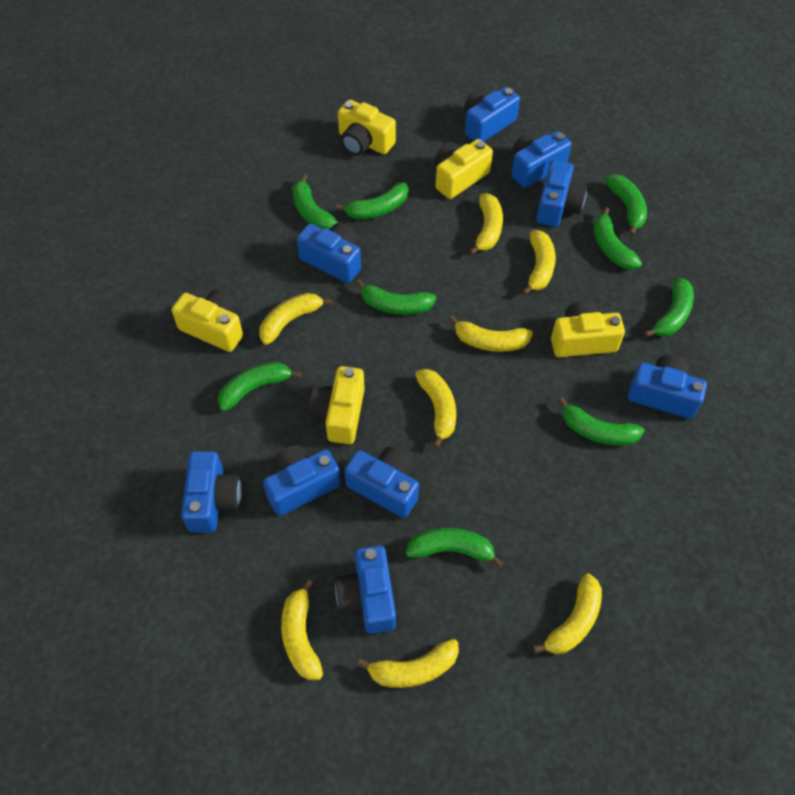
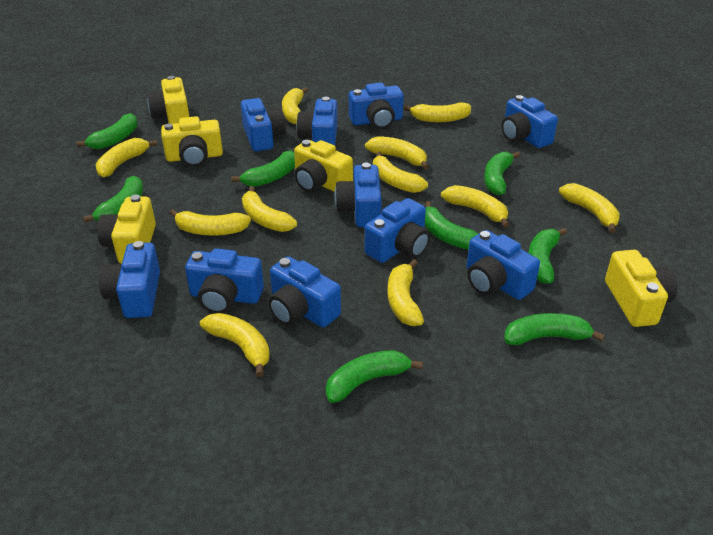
blue camera: [181,451,242,533] [263,445,341,516] [297,223,361,283] [335,545,396,634] [344,447,419,518] [464,87,520,142] [511,131,572,188] [536,160,587,227] [628,355,707,419] = 9 -> [99,241,160,318] [185,248,264,313] [241,98,286,151] [268,256,341,327] [297,97,338,146] [335,163,382,227] [349,83,404,129] [365,198,430,263] [467,230,540,300] [502,95,558,148] = 10
green banana: [218,362,301,411] [292,174,338,230] [336,182,409,219] [355,279,436,315] [406,528,503,568] [557,397,644,446] [594,207,642,270] [606,174,647,236] [644,277,694,337] = 9 -> [77,113,138,149] [83,176,143,223] [231,151,295,187] [326,350,423,403] [425,201,478,250] [484,152,520,195] [504,313,605,345] [528,228,567,284] = 8
yellow banana: [259,293,332,345] [281,579,323,680] [357,639,459,688] [415,369,456,448] [449,316,533,352] [469,193,503,255] [522,230,556,295] [533,574,602,654] = 8 -> [96,138,157,177] [170,209,251,236] [200,313,270,377] [242,186,297,232] [282,87,308,124] [365,136,429,170] [373,152,428,193] [387,259,424,326] [404,102,471,122] [441,185,509,228] [559,183,620,233] = 11

